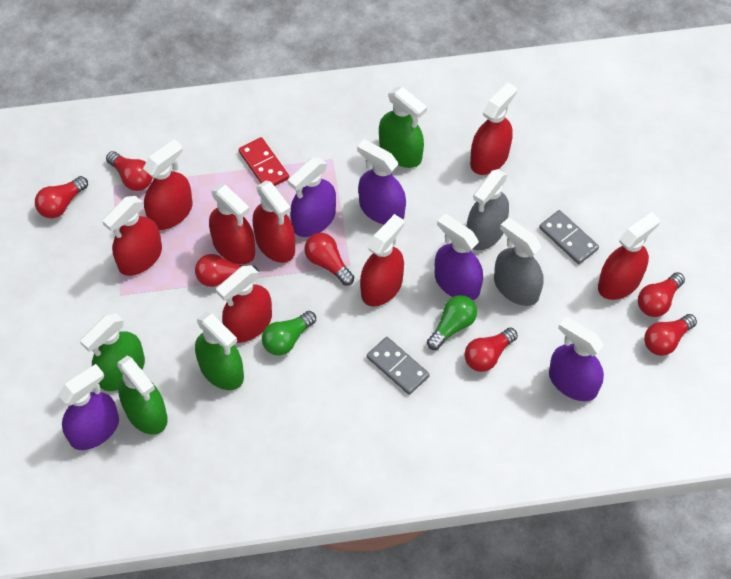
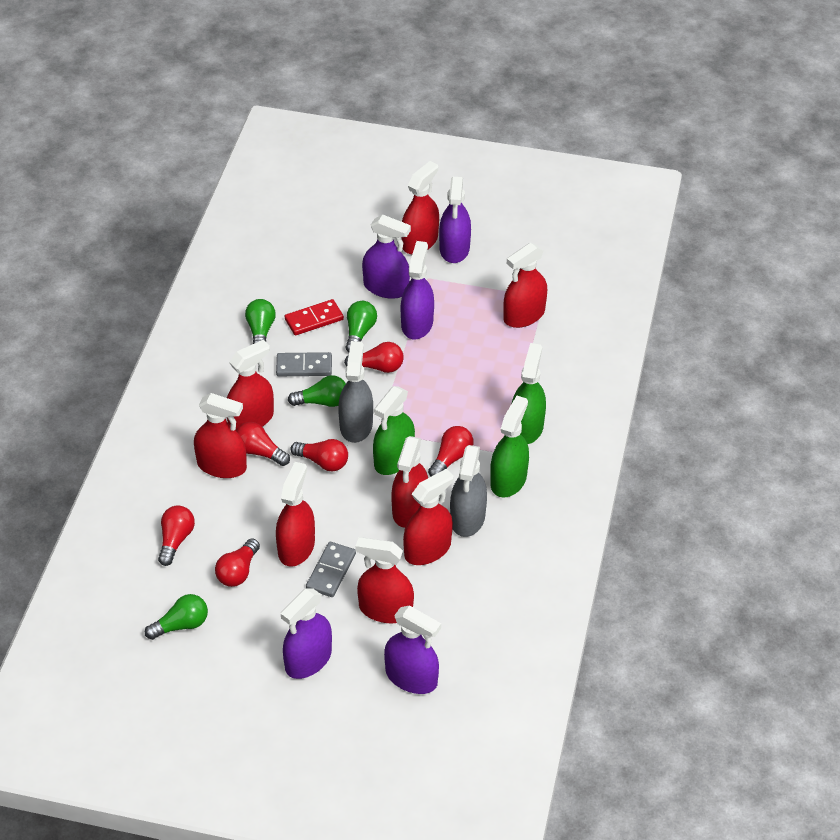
green light bulb: [262,311,316,356] [427,295,477,350] = 2 -> [145,594,208,640] [245,299,276,344] [288,375,346,407] [346,301,377,352] = 4
green spray bottle: [80,313,145,391] [117,355,168,435] [195,312,244,390] [379,87,427,168] = 4 -> [373,386,415,475] [490,396,529,497] [512,343,546,444] = 3
red light bulb: [35,176,88,218] [106,151,153,191] [195,254,259,287] [304,233,354,286] [465,328,518,372] [638,272,685,317] [644,314,697,356] = 7 -> [158,505,195,566] [215,538,260,587] [236,422,290,466] [290,439,348,471] [344,342,404,373] [428,426,473,477] = 6

